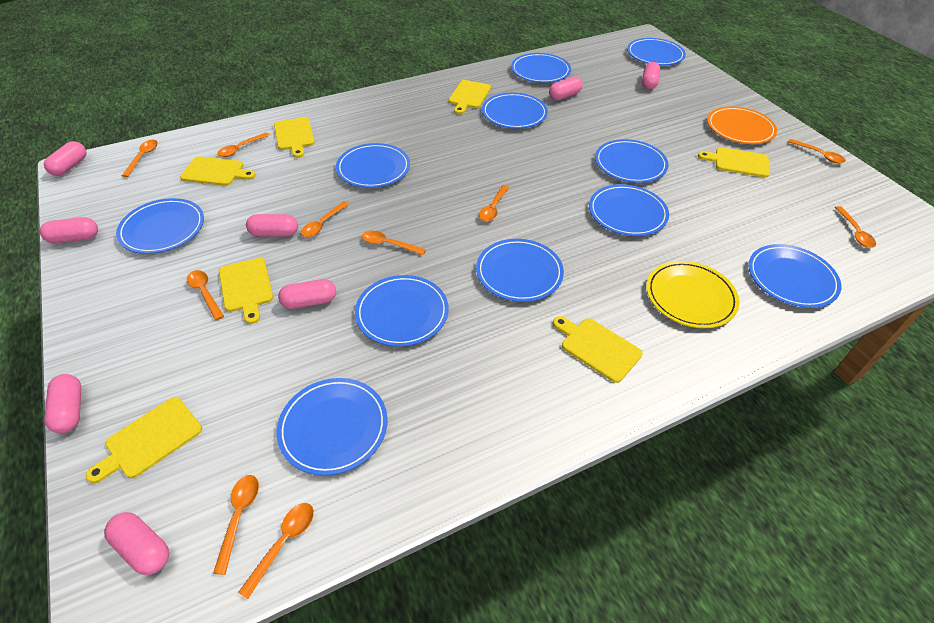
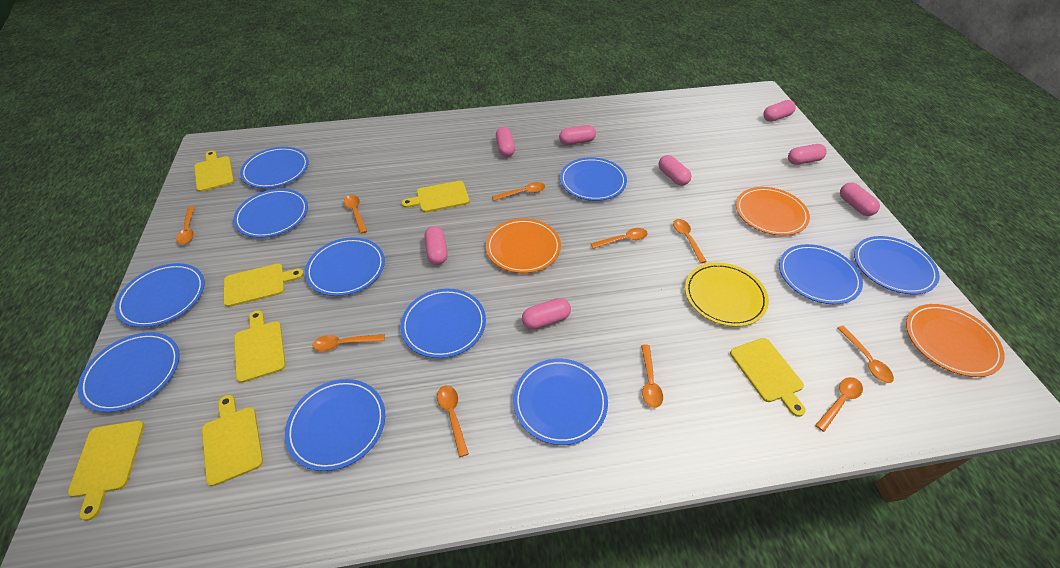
orange plate: [707,106,777,144] = 1 -> [486,218,561,273] [736,187,810,236] [906,304,1005,377] = 3

